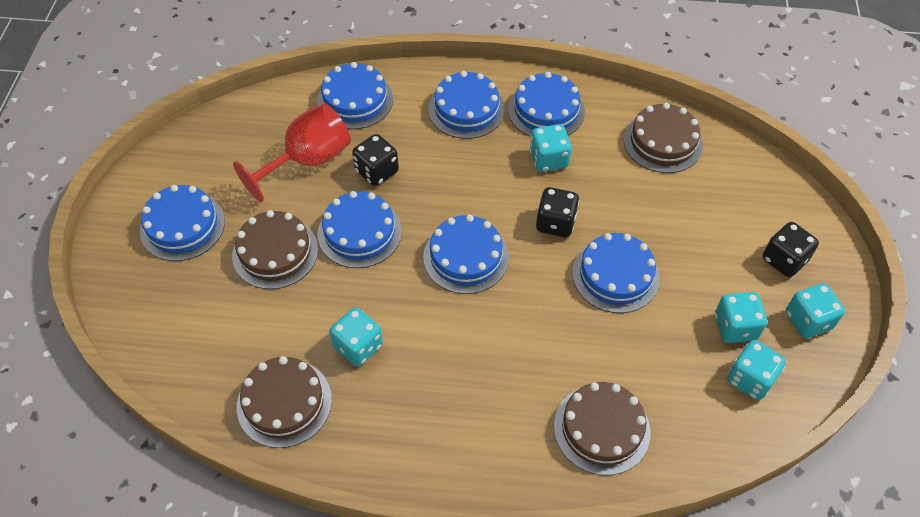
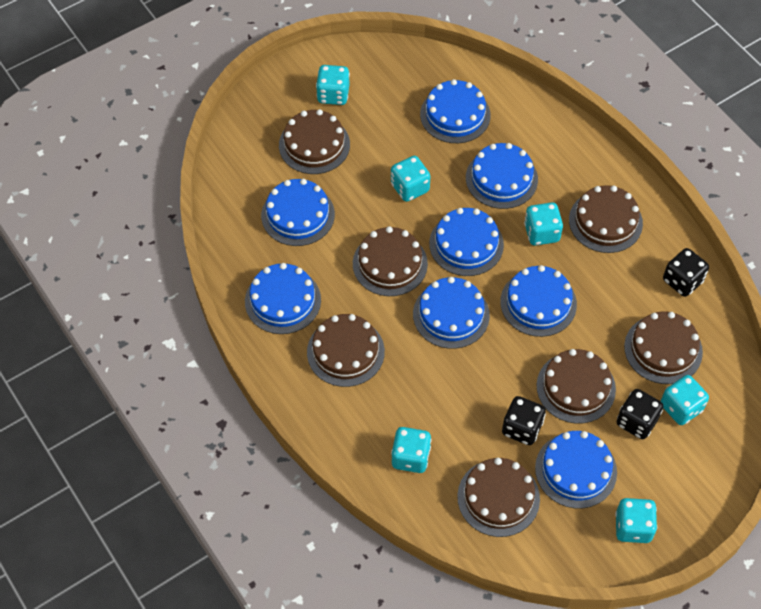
blue cake: [140,185,225,261] [317,62,393,129] [318,191,402,268] [423,215,509,294] [429,71,505,139] [508,72,585,137] [572,233,660,313] = 7 -> [245,263,321,334] [261,179,335,246] [413,277,490,349] [420,79,490,143] [429,208,504,276] [466,143,538,209] [500,265,577,337] [535,431,617,508] = 8
brown cake: [232,210,318,289] [237,356,332,448] [554,382,651,475] [624,103,703,173] = 4 -> [279,109,350,174] [307,314,385,387] [353,226,428,296] [457,458,540,537] [536,349,616,424] [569,185,643,253] [624,311,703,384] = 7
red goblet: [233,103,351,202] = 1 -> none = 0
turquoise dice: [329,308,383,367] [529,124,572,172] [715,292,768,343] [727,340,786,400] [786,283,845,338] = 5 -> [316,65,350,105] [391,156,430,202] [391,427,432,473] [524,202,563,246] [615,498,657,543] [661,375,709,425] = 6

